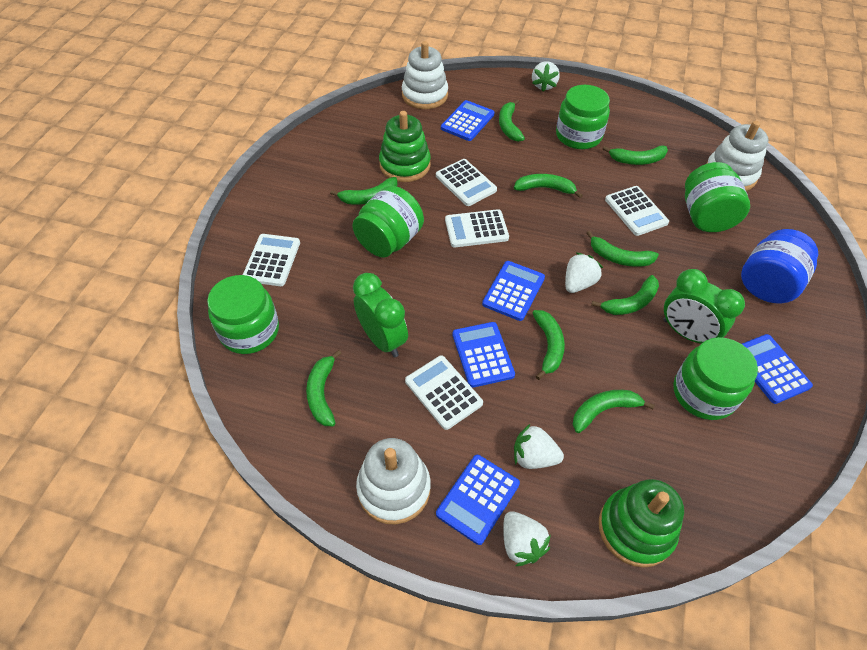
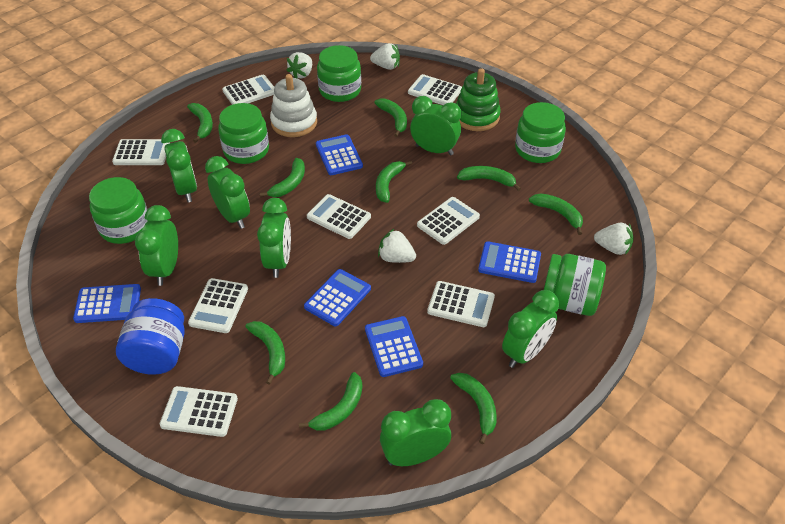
green clock: [353,273,408,357] [664,269,745,344] = 2 -> [135,205,178,286] [161,129,197,202] [205,156,250,229] [257,198,291,278] [380,399,451,466] [410,96,462,156] [502,290,559,368] = 7
green stacking toy: [379,111,431,182] [599,479,684,568] = 2 -> [456,68,501,131] = 1
white calculator: [243,234,300,286] [405,356,483,430] [436,159,497,206] [445,209,509,247] [605,186,669,236] = 5 -> [112,139,170,165] [160,386,238,437] [188,278,248,333] [222,75,274,105] [307,194,371,239] [408,74,462,105] [417,197,480,245] [427,281,495,327] = 8
white stacking toy: [356,438,431,524] [402,41,448,109] [706,121,769,191] = 3 -> [270,74,317,137] = 1

